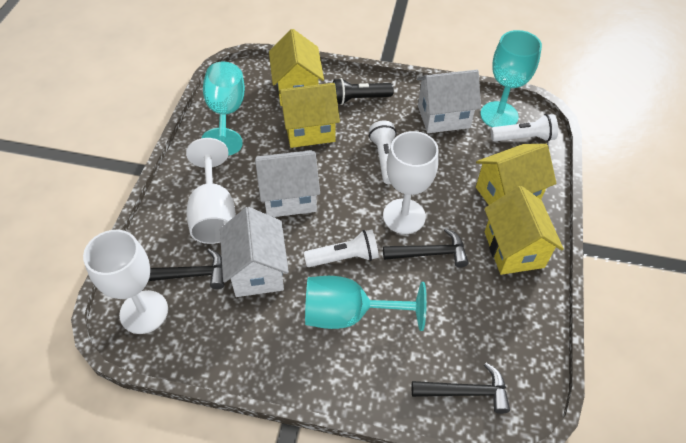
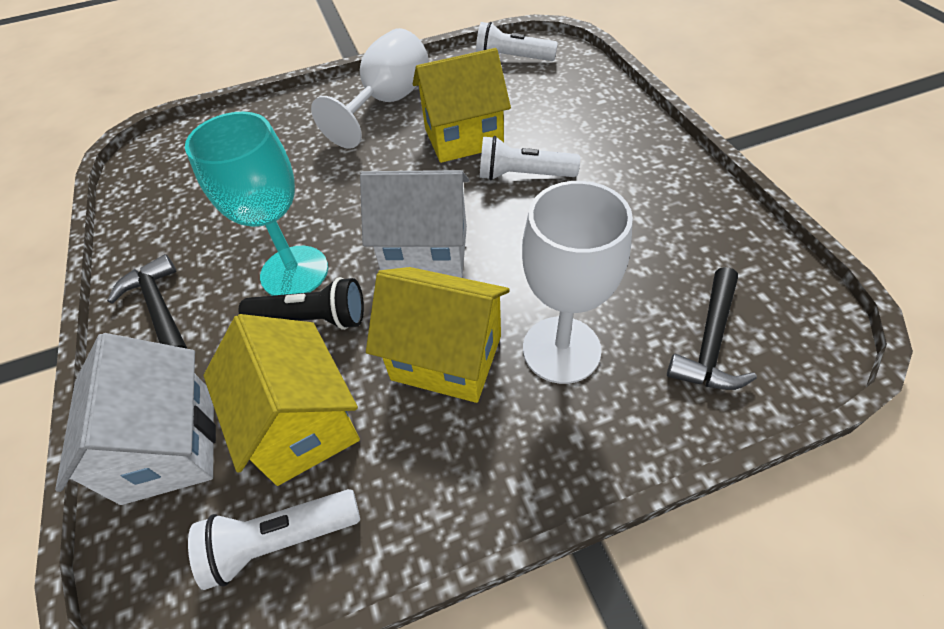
black hammer: [148,248,224,289] [383,228,469,268] [412,363,510,414] = 3 -> [107,254,187,349] [667,267,757,390] = 2
turquoise goblet: [201,62,245,156] [305,276,427,331] [480,30,542,127] = 3 -> [185,111,328,296] = 1
white goblet: [83,230,168,334] [186,138,236,244] [383,131,439,234] = 3 -> [311,28,429,149] [522,181,633,384] = 2
white house: [220,207,289,297] [255,150,320,217] [417,70,481,133] = 3 -> [55,333,216,505] [360,170,469,278] = 2
yellow house: [269,29,324,106] [279,83,340,148] [476,144,556,205] [484,186,564,275] = 4 -> [204,314,360,486] [366,267,510,403] [413,48,511,163] = 3

